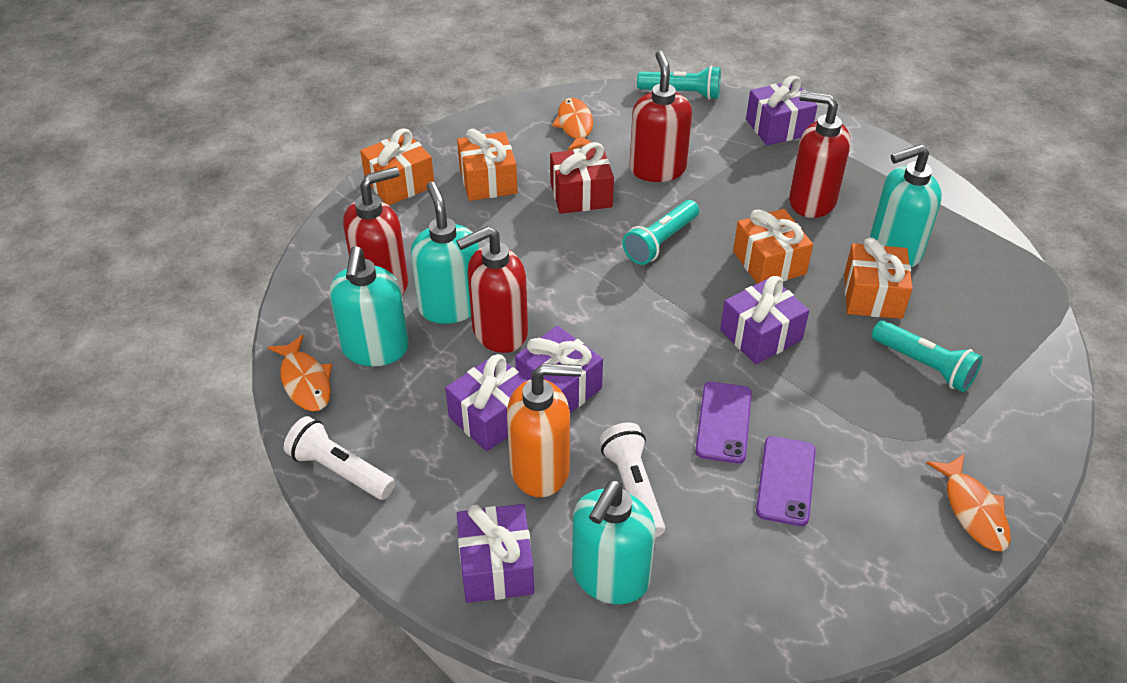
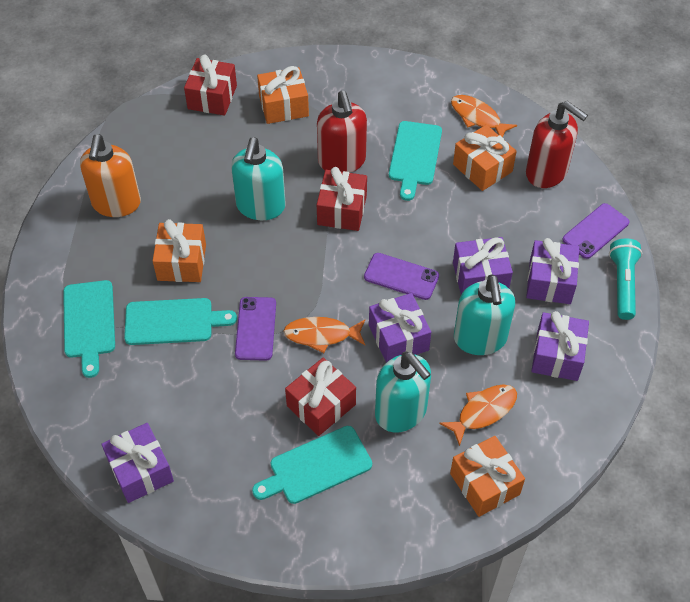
purple phone: [695,382,752,463] [756,436,816,526] = 2 -> [235,297,276,361] [364,253,439,300] [563,203,629,259] = 3
red gift: [550,142,614,214] = 1 -> [184,54,237,116] [285,357,356,436] [317,167,367,231] = 3
red soap dispenser: [343,167,408,295] [456,226,528,353] [630,51,692,182] [789,91,851,218] = 4 -> [317,91,367,173] [526,101,588,188] = 2
turquoise cutting board: none = 0 -> [63,280,115,378] [124,298,237,345] [252,426,372,504] [389,121,442,201] = 4
turquoise flashlight: [622,200,699,265] [637,66,721,100] [872,320,983,392] = 3 -> [609,238,642,320] = 1
turquoise soap dispenser: [330,246,409,366] [411,182,479,324] [572,480,655,604] [870,144,942,267] = 4 -> [231,137,286,220] [375,351,431,432] [454,274,515,355] = 3
white flashlight: [284,416,395,500] [600,423,665,538] = 2 -> none = 0

